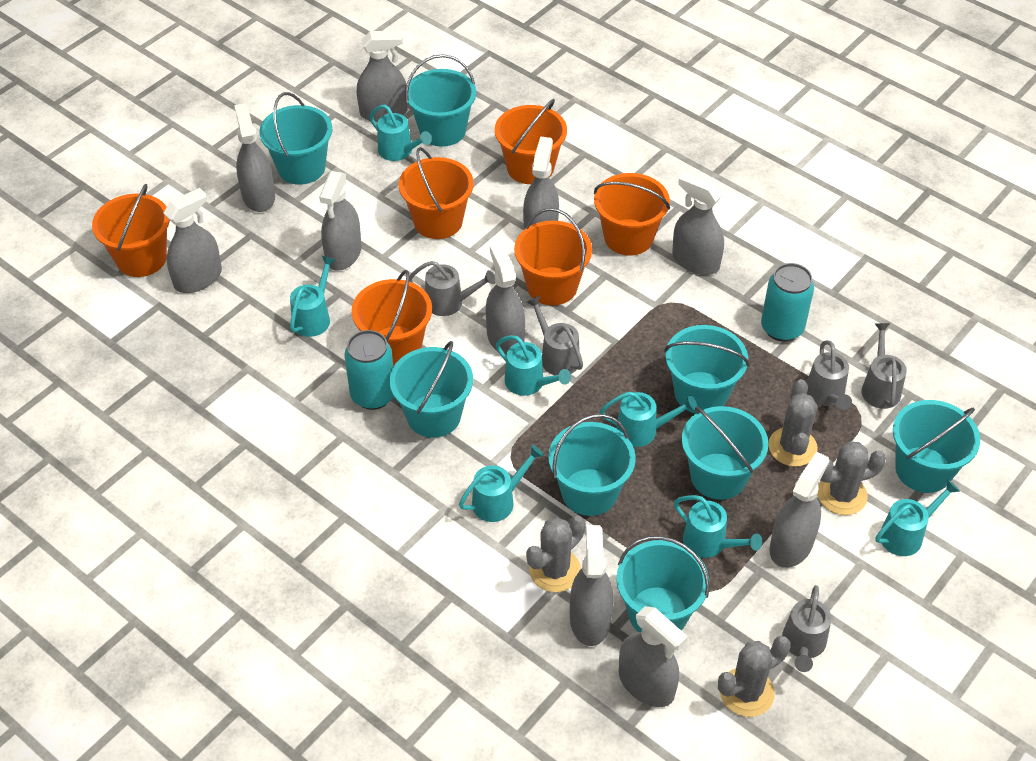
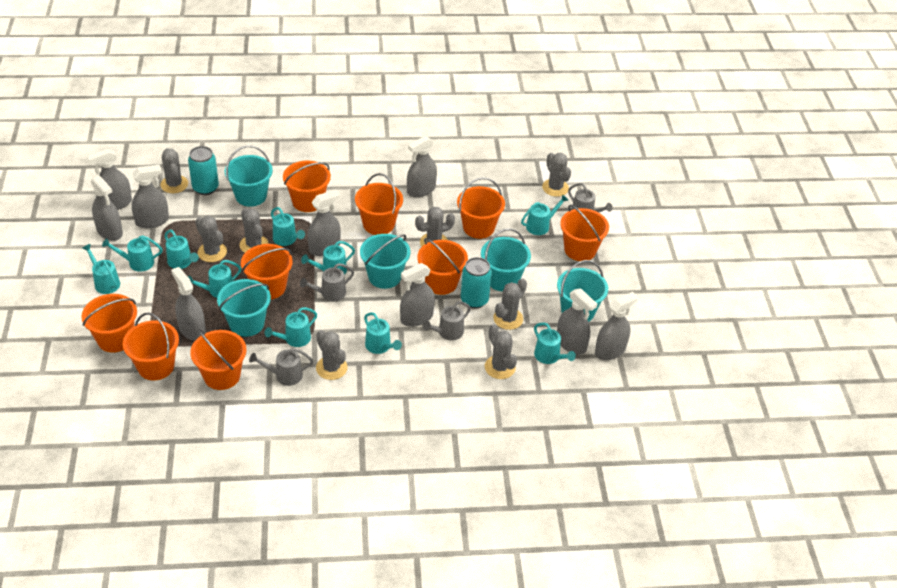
grey cactus: [526,515,586,592] [718,636,790,717] [768,379,818,467] [817,441,886,515] = 4 -> [160,148,188,193] [195,216,227,262] [240,208,269,253] [316,330,348,380] [415,207,455,246] [485,324,517,379] [493,278,527,330] [542,153,571,197] = 8
grey spray bottle: [164,188,222,293] [234,103,275,212] [319,171,362,271] [357,31,408,122] [485,243,525,356] [523,136,559,230] [570,525,613,646] [619,606,688,707] [672,173,724,275] [769,452,829,568] = 10 -> [87,149,132,210] [91,175,123,241] [132,165,169,228] [171,267,206,341] [308,189,341,256] [400,263,435,327] [407,136,437,197] [557,288,597,355] [595,292,638,360] = 9
grey watering can: [409,261,495,316] [527,296,583,375] [782,585,831,672] [807,340,852,410] [861,323,907,409] = 5 -> [249,348,313,386] [300,263,354,301] [422,301,471,341] [568,183,613,213] = 4
orange bucket: [92,184,170,277] [352,270,432,367] [399,147,474,239] [495,99,567,184] [514,208,592,305] [594,173,670,255] = 6 -> [81,294,137,353] [123,313,179,380] [190,329,246,390] [241,244,293,299] [283,161,331,212] [355,173,403,235] [417,238,468,295] [457,177,505,239] [560,204,609,261] = 9
turquoise bucket: [259,92,332,185] [390,341,473,438] [405,54,476,147] [548,414,636,516] [616,536,710,632] [664,325,749,414] [682,406,768,500] [893,400,980,493] = 8 -> [217,279,271,337] [225,145,273,207] [360,234,410,289] [481,228,531,292] [557,260,608,322] = 5
turquoise watering can: [290,256,336,337] [369,105,432,161] [459,445,544,522] [496,335,571,396] [600,392,697,447] [674,495,762,558] [876,480,960,556] = 7 -> [82,244,120,294] [102,235,163,272] [165,230,199,269] [188,260,241,298] [265,307,317,347] [271,207,305,246] [301,241,355,275] [364,312,402,354] [521,194,568,235] [534,323,576,364] = 10

